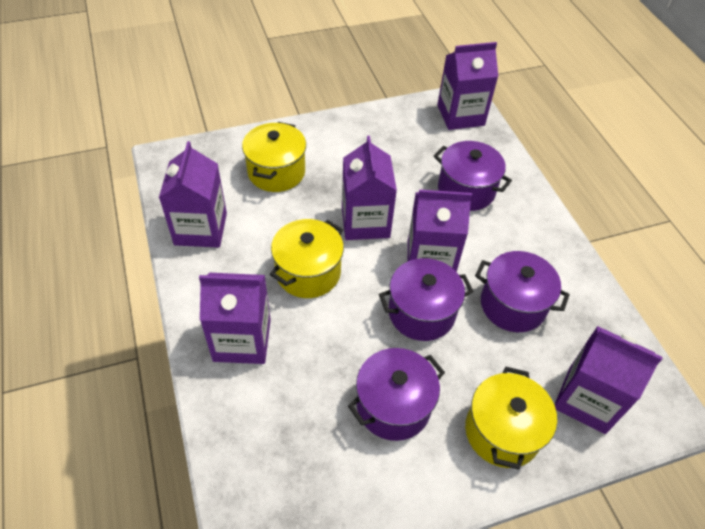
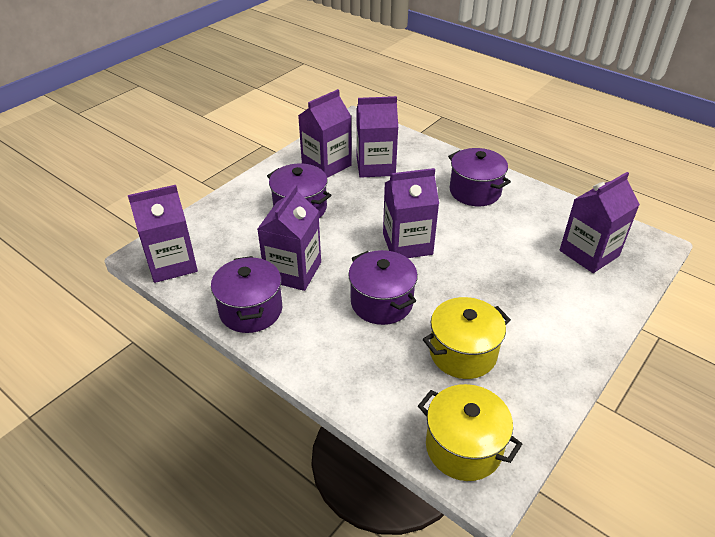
yellow pot: [242,122,306,192] [270,219,344,298] [465,367,557,470] = 3 -> [418,384,522,481] [423,297,511,379] = 2

